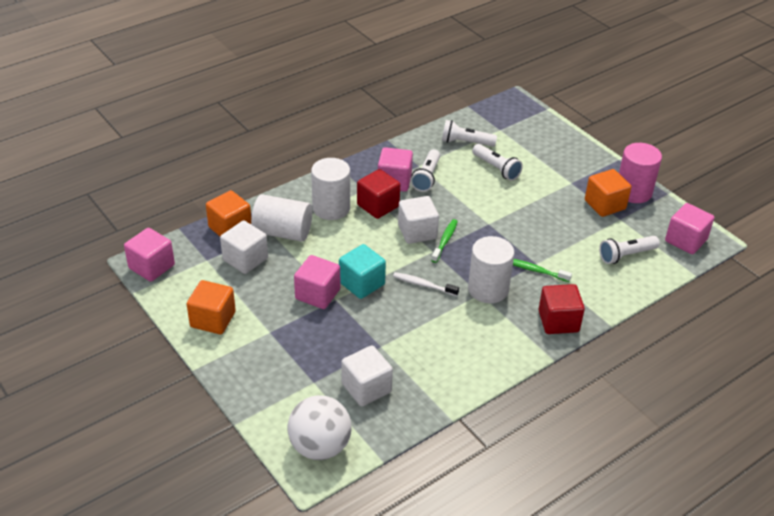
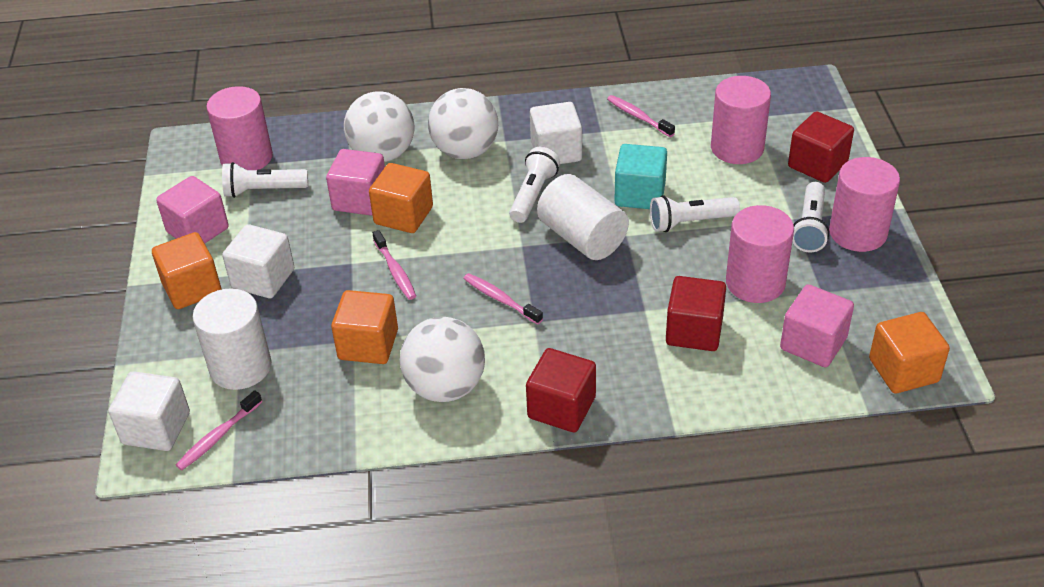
green toothbrush: [431,219,458,263] [513,259,572,282] = 2 -> none = 0
orange cube: [187,280,236,334] [206,190,251,236] [585,169,632,217] = 3 -> [152,232,221,309] [331,290,398,364] [369,163,433,233] [869,312,950,393] = 4
pink cube: [124,228,175,282] [294,255,340,309] [378,147,413,192] [665,203,714,254] = 4 -> [156,176,229,243] [326,149,385,216] [780,284,854,367] = 3
pink cylinder: [619,143,662,203] = 1 -> [206,86,273,170] [711,76,771,164] [726,205,794,303] [829,157,900,252] = 4
pink toothbrush: none = 0 -> [176,390,262,470] [373,230,416,300] [463,273,543,325] [607,95,675,137] = 4
red cube: [357,169,400,219] [539,284,585,334] = 2 -> [526,348,596,433] [666,276,726,351] [788,111,854,183] = 3
white ball: [287,395,352,460] = 1 -> [344,91,414,162] [400,317,485,402] [428,88,498,159] = 3
white cylinder: [251,194,312,242] [311,158,350,220] [468,236,514,303] = 3 -> [193,288,271,390] [537,174,629,260] = 2
white toothbrush: [393,272,459,296] = 1 -> none = 0

